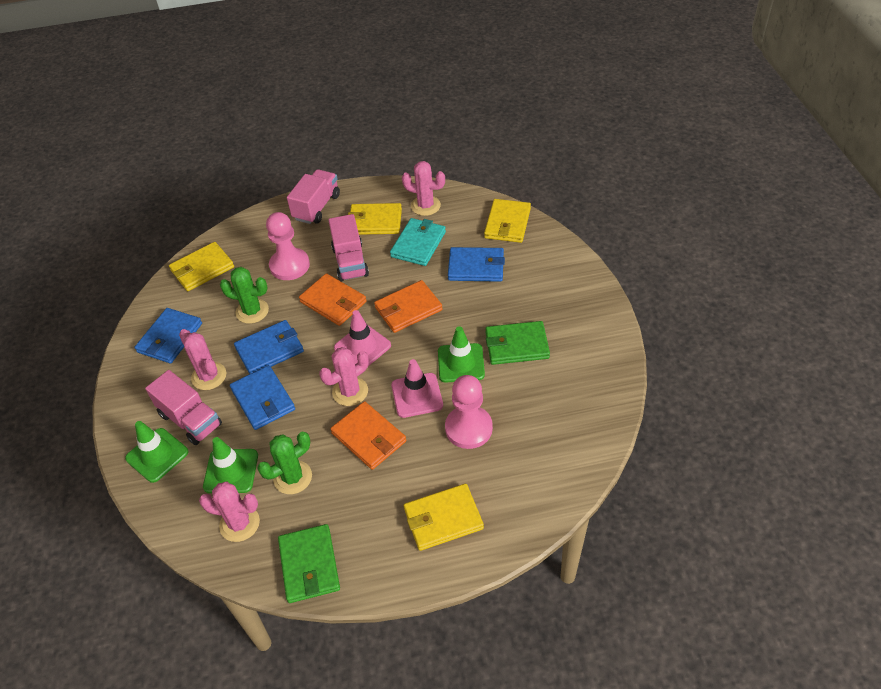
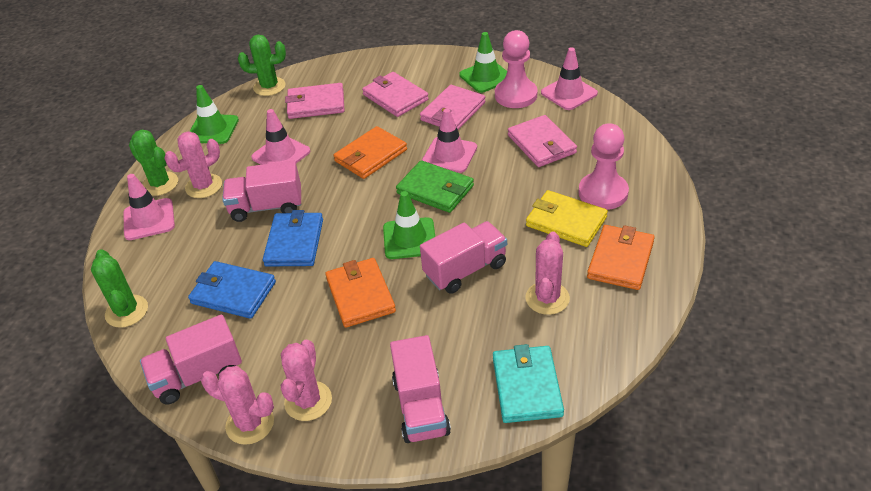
blue wallet: [135,308,202,364] [230,365,295,430] [234,320,304,374] [448,247,505,282] = 4 -> [188,261,276,319] [263,210,323,267] = 2
green cactus: [220,267,269,324] [257,432,312,494] = 2 -> [91,249,148,328] [129,130,178,196] [238,35,286,96] = 3
green wallet: [278,524,340,603] [485,321,550,365] = 2 -> [396,160,474,213] = 1
pink traffic cone: [334,310,391,366] [391,359,443,418] = 2 -> [123,174,175,240] [251,109,310,165] [422,109,477,173] [541,47,598,110] = 4
pink truck: [145,370,222,445] [287,169,340,224] [328,214,369,282] = 3 -> [140,315,242,404] [222,161,301,222] [390,335,451,443] [420,221,507,294] = 4
pink wallet: none = 0 -> [285,83,345,119] [362,72,429,117] [420,85,486,130] [508,115,577,167] = 4
yellow wallet: [169,242,234,291] [348,203,402,235] [404,484,484,551] [484,199,531,243] = 4 -> [526,190,608,247] = 1

